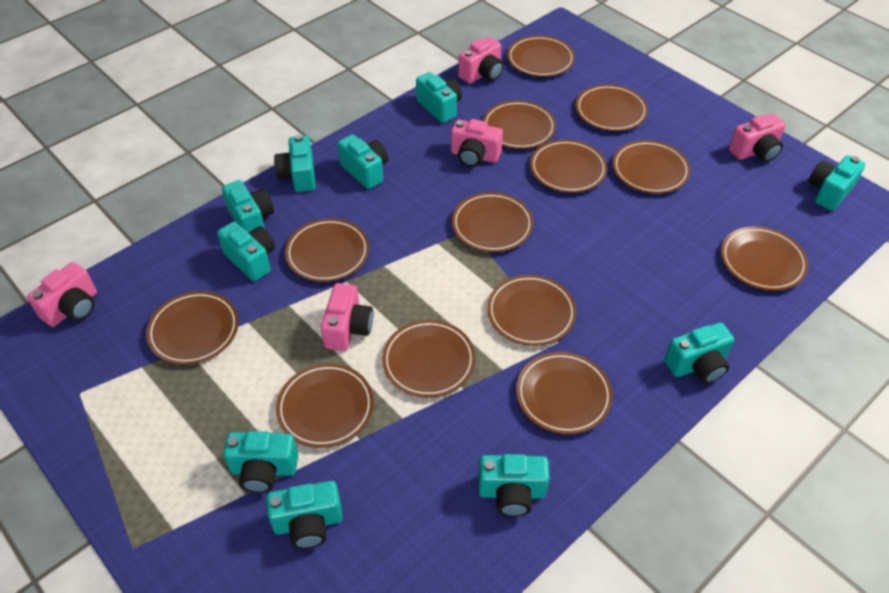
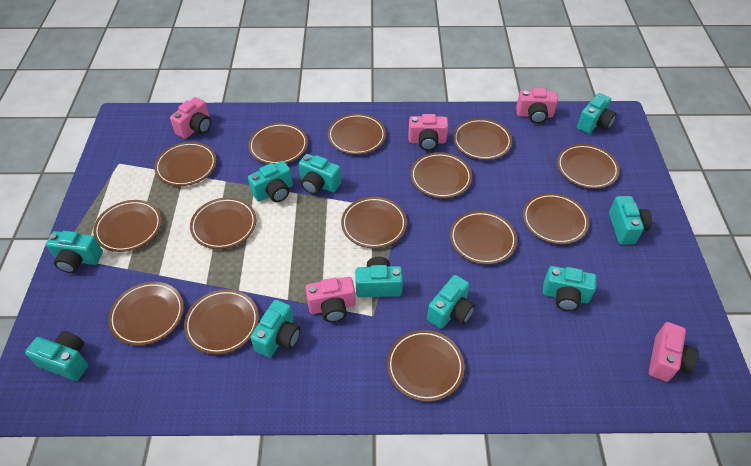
brown plate: [146,291,239,365] [276,363,374,448] [285,218,369,282] [382,320,475,398] [452,192,534,252] [483,100,556,149] [487,275,577,346] [507,35,575,77] [516,352,613,434] [530,139,607,193] [576,84,648,131] [613,140,691,194] [721,226,808,291] = 13 -> [93,200,161,252] [108,282,184,346] [154,142,216,186] [184,289,259,355] [190,197,256,249] [248,123,308,164] [328,114,386,155] [341,197,407,248] [387,330,465,402] [410,152,472,198] [450,211,517,265] [453,118,512,160] [523,193,589,244] [557,144,620,189] = 14

